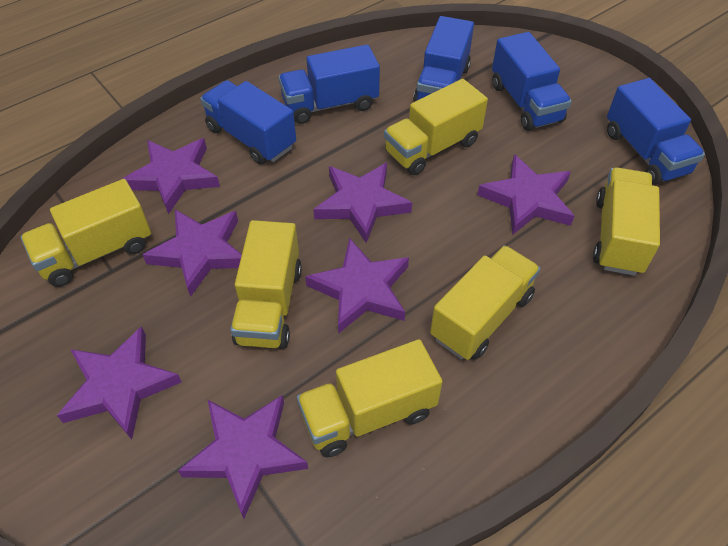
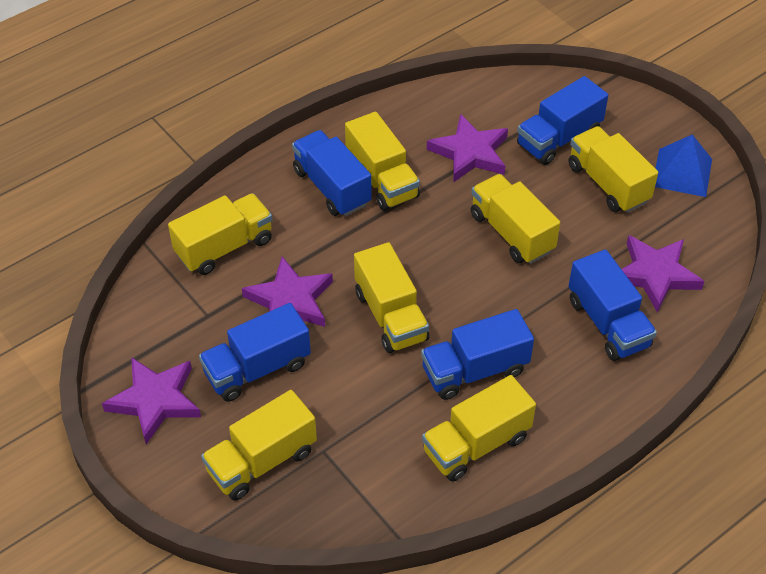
blue pyramid: none = 0 -> [655,134,712,197] = 1
purple star: [57,326,181,440] [123,138,220,214] [143,209,242,297] [178,395,308,519] [305,238,409,334] [313,163,412,243] [477,154,574,234] = 7 -> [102,357,201,444] [242,256,333,327] [427,114,508,182] [622,235,704,312] = 4
yellow truck: [21,179,151,287] [230,220,302,349] [297,339,443,457] [384,79,488,175] [430,245,541,360] [593,167,660,276] = 6 -> [168,193,272,275] [201,390,317,501] [345,112,420,211] [354,242,429,353] [422,375,536,482] [471,174,560,264] [568,126,658,213] = 7

